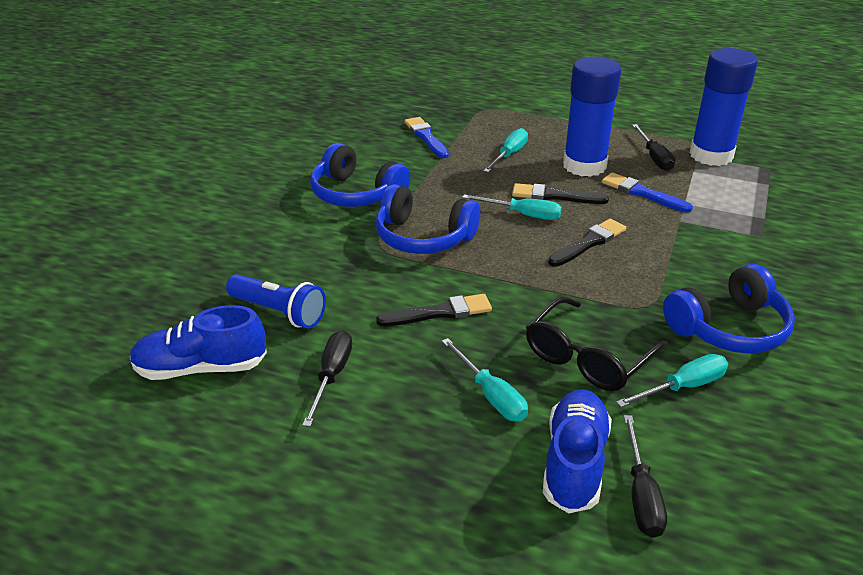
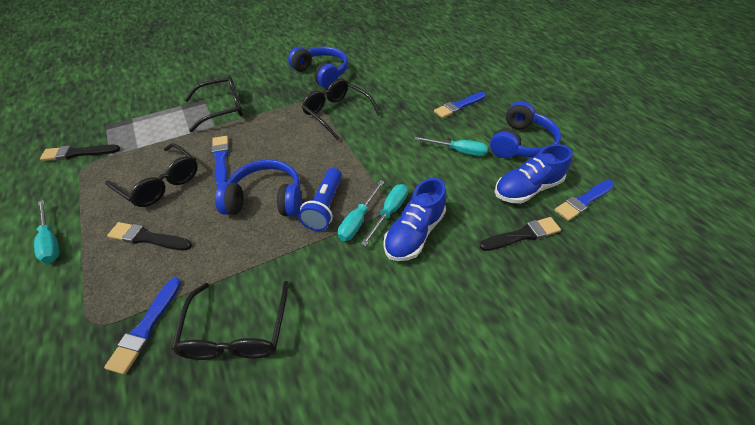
black glasses: [526,297,668,391] = 1 -> [105,143,198,207] [171,281,288,360] [185,75,243,132] [302,79,381,140] = 4
black screwdriver: [302,331,352,427] [624,415,667,538] [632,124,676,171] = 3 -> none = 0
blue brush: [405,117,449,158] [602,172,693,212] = 2 -> [104,277,181,375] [211,136,229,186] [434,92,486,118] [554,180,614,221] = 4
blue glue stick: [563,57,621,177] [690,48,758,166] = 2 -> none = 0

